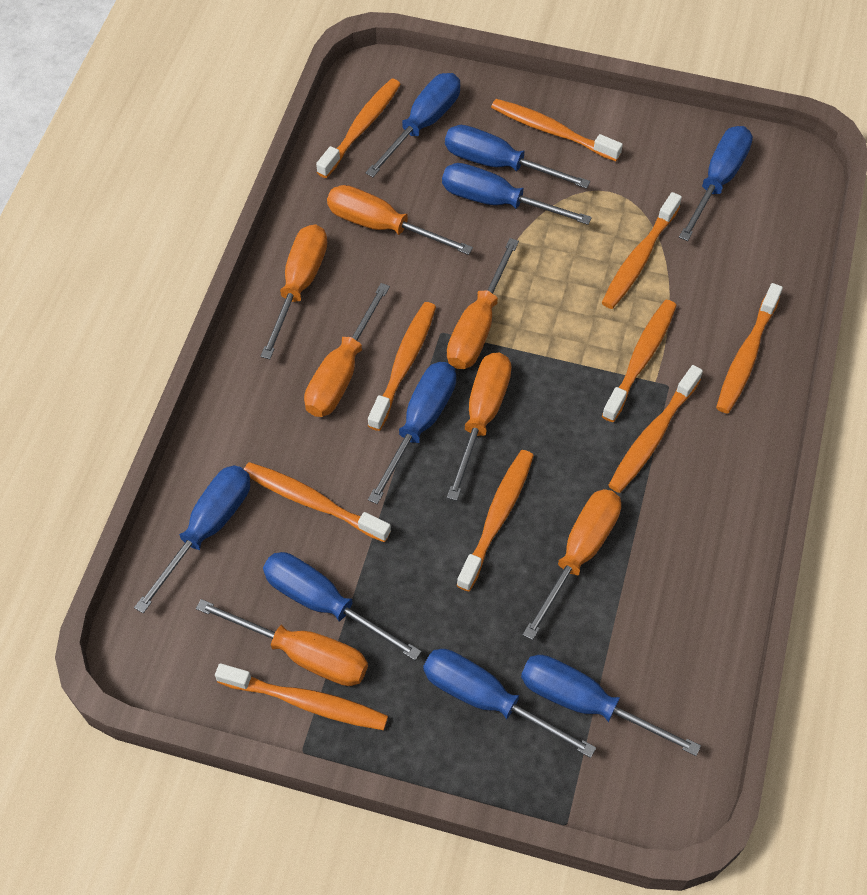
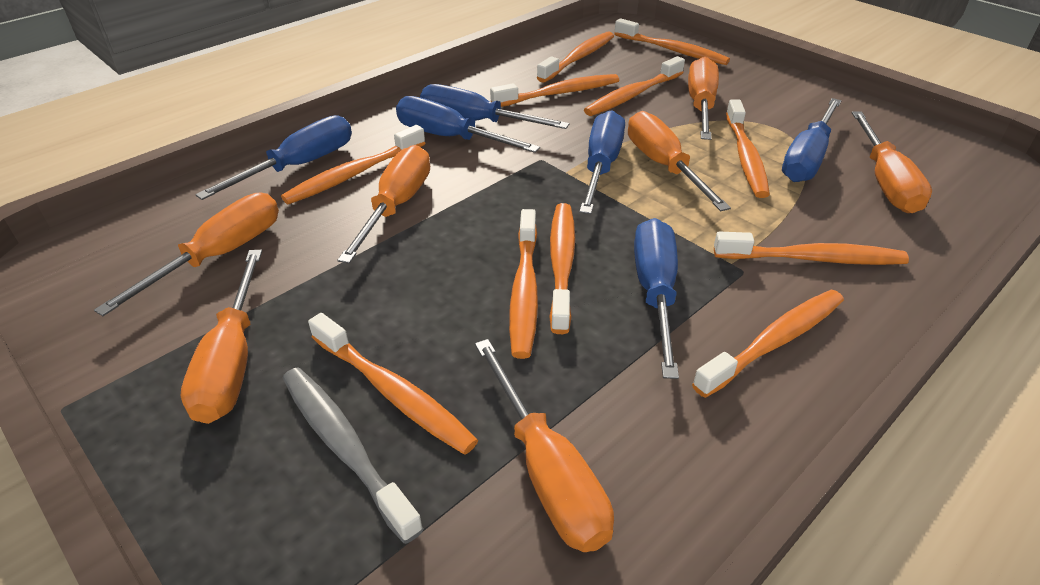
blue screwdriver: [134,465,250,613] [263,552,421,660] [365,73,460,177] [368,362,456,504] [423,649,596,758] [442,163,592,225] [445,125,590,189] [521,655,701,756] [679,126,753,241] = 9 -> [195,115,352,200] [396,96,540,153] [420,84,570,129] [579,110,625,214] [634,218,679,379] [782,98,842,182] = 6
grey toothbrush: none = 0 -> [283,368,424,544] = 1
orange toothbrush: [215,663,388,730] [244,462,391,542] [316,79,401,178] [368,302,436,431] [456,450,534,591] [491,99,623,162] [602,192,682,309] [602,300,677,422] [608,365,703,493] [716,283,783,413] = 10 -> [281,125,425,205] [308,313,478,455] [490,74,619,107] [509,209,538,359] [537,31,614,83] [549,203,575,334] [584,56,685,116] [614,18,730,65] [692,290,844,398] [714,232,909,265] [726,99,770,198] = 11

